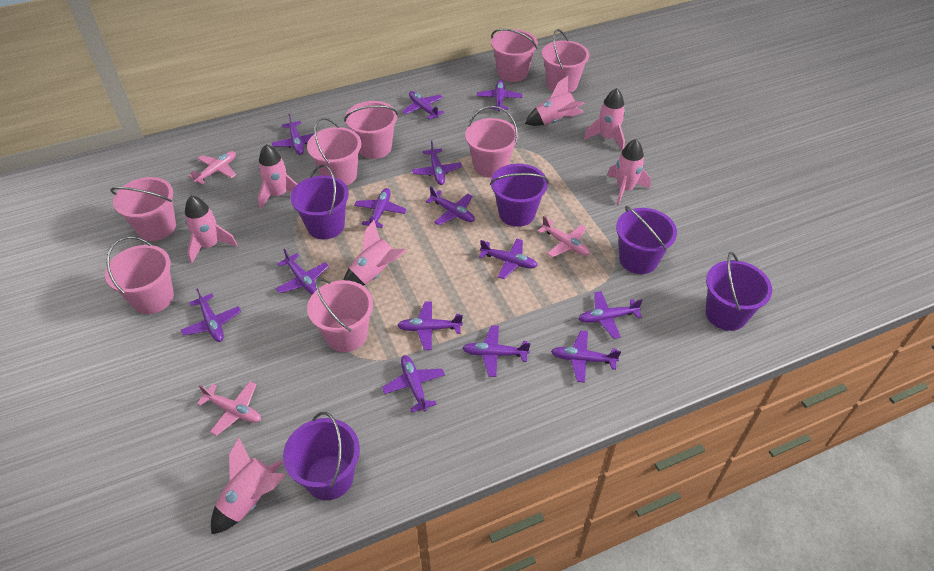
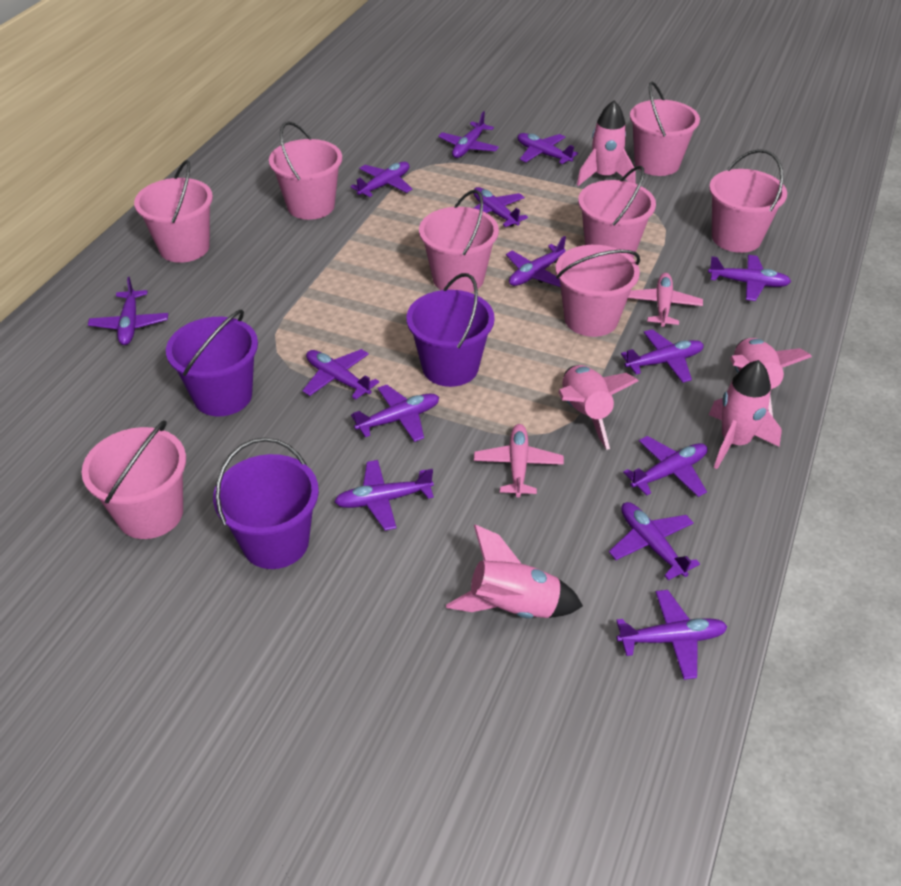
pink plane: [189,151,236,185] [197,381,261,436] [537,216,589,257] = 3 -> [474,424,564,498] [628,273,703,327] = 2
pink rocket: [185,196,238,264] [211,438,286,534] [258,144,297,209] [344,220,407,285] [525,76,585,126] [584,88,625,150] [607,139,651,206] = 7 -> [446,524,583,618] [558,365,638,450] [577,100,636,186] [709,360,782,469] [730,338,812,417] = 5
purple bucket: [283,412,360,500] [290,165,349,239] [490,164,548,227] [616,206,677,274] [705,252,772,331] = 5 -> [166,309,258,416] [213,438,319,569] [406,273,495,387] = 3

